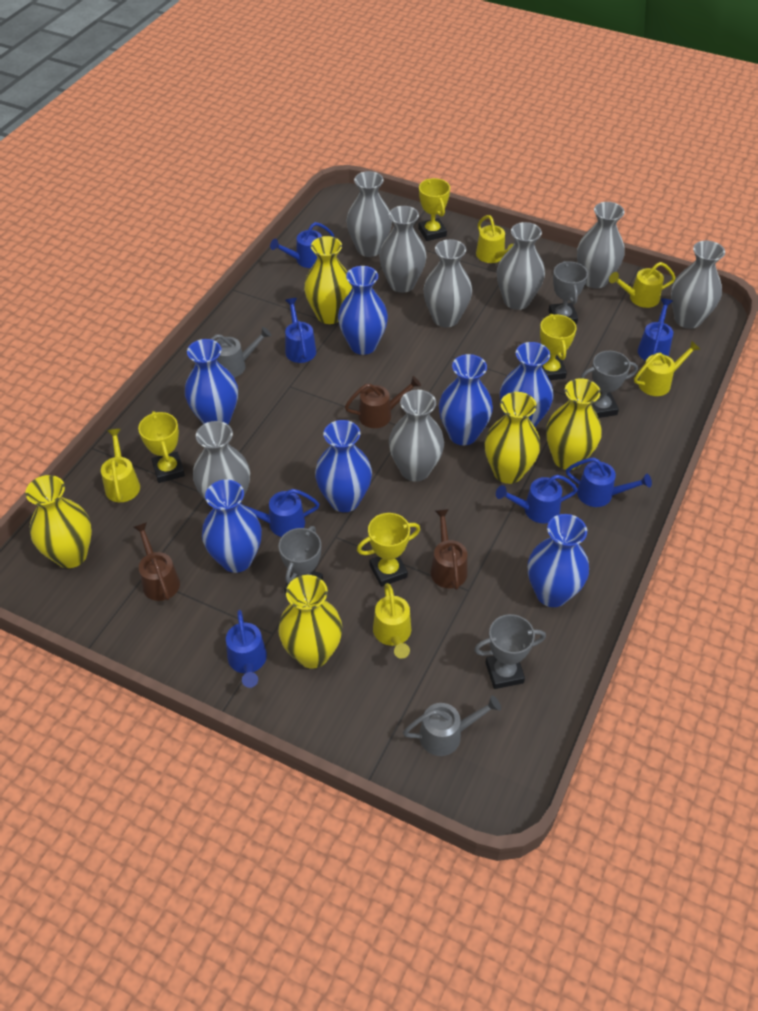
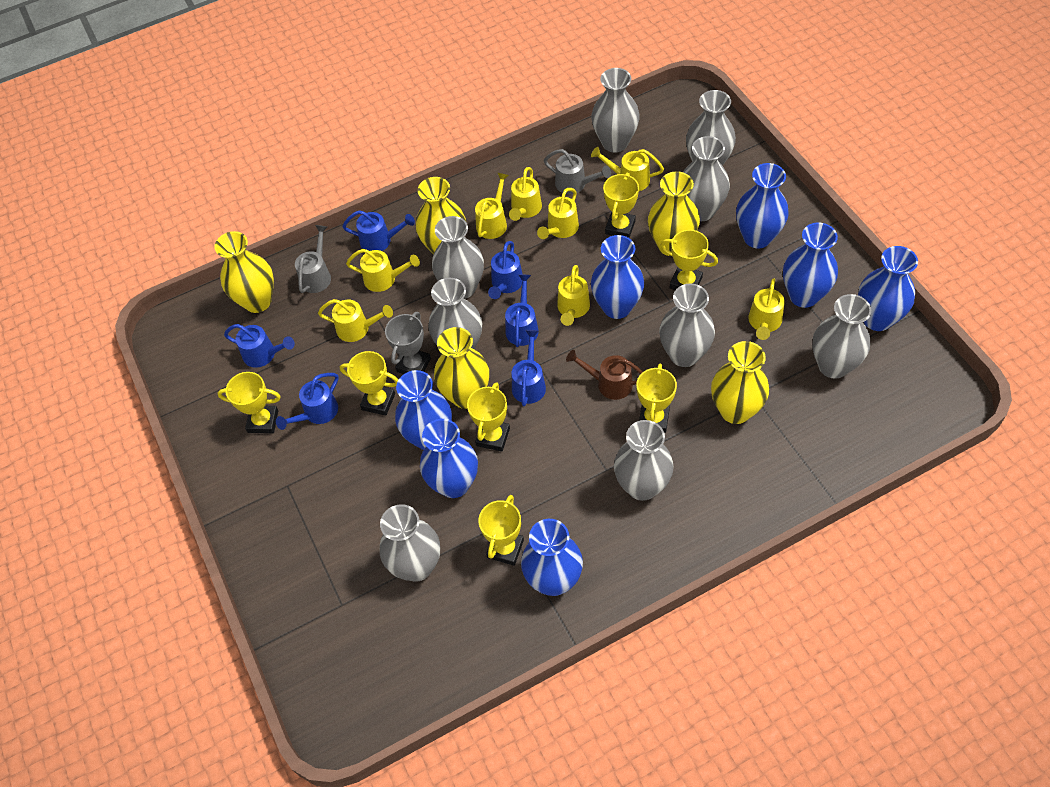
blue watering can: [226,610,267,688] [240,489,320,537] [270,222,334,268] [285,298,316,363] [496,475,578,524] [566,458,652,507] [638,298,673,361] = 7 -> [224,324,295,368] [276,373,339,430] [342,210,415,251] [488,241,522,299] [505,274,539,347] [512,330,546,407] = 6
brown watering can: [133,522,180,601] [345,376,421,428] [431,509,468,590] = 3 -> [566,350,643,400] = 1
grey trophy: [278,526,323,594] [474,614,546,689] [548,261,588,324] [580,351,638,418] = 4 -> [385,312,431,374] = 1
grey vase: [193,421,250,508] [346,171,392,257] [379,206,427,293] [389,390,444,482] [423,239,472,327] [497,222,545,310] [577,202,625,289] [671,240,725,329] = 8 -> [380,504,440,582] [428,278,482,349] [432,216,484,299] [591,68,640,153] [614,420,674,501] [659,284,715,367] [683,136,730,221] [686,90,736,166] [812,294,871,379] = 9
yellow trophy: [138,411,185,483] [357,513,420,587] [418,178,450,241] [540,314,577,380] = 4 -> [217,372,281,434] [340,351,398,416] [467,382,510,452] [478,495,524,566] [603,173,639,238] [636,364,677,433] [661,230,718,290] = 7
yellow watering can: [101,429,140,502] [373,583,411,659] [476,215,514,263] [609,262,676,308] [634,340,700,396] = 5 -> [318,299,393,342] [346,249,420,292] [475,173,509,239] [509,167,542,221] [537,188,579,239] [557,265,590,326] [591,147,664,191] [748,278,785,340] = 8

